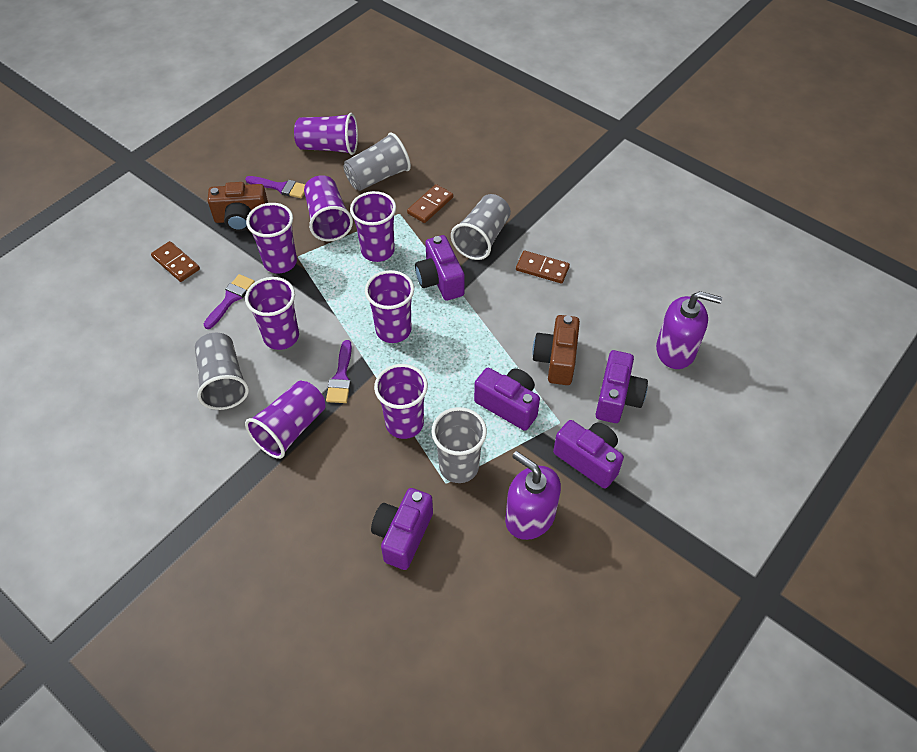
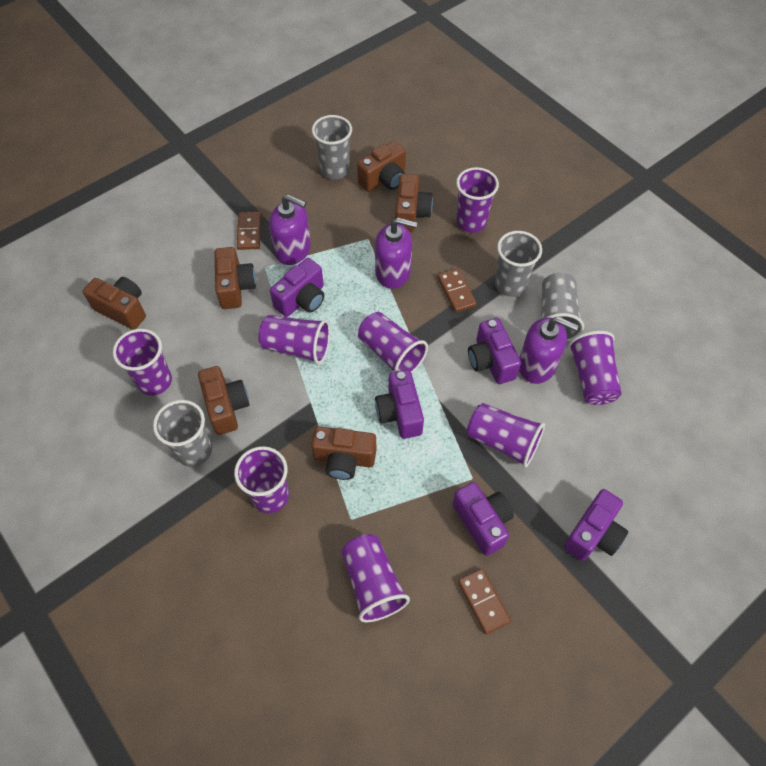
brown camera: [208,182,268,231] [532,315,580,385] = 2 -> [83,277,146,330] [198,366,250,435] [214,247,256,309] [311,426,376,480] [357,141,406,192] [395,174,433,232] = 6
purple brush: [204,274,255,329] [245,176,305,198] [326,340,352,403] = 3 -> none = 0
purple soap dispenser: [505,451,561,540] [656,291,722,369] = 2 -> [269,194,311,265] [375,217,417,289] [519,317,579,384] = 3

